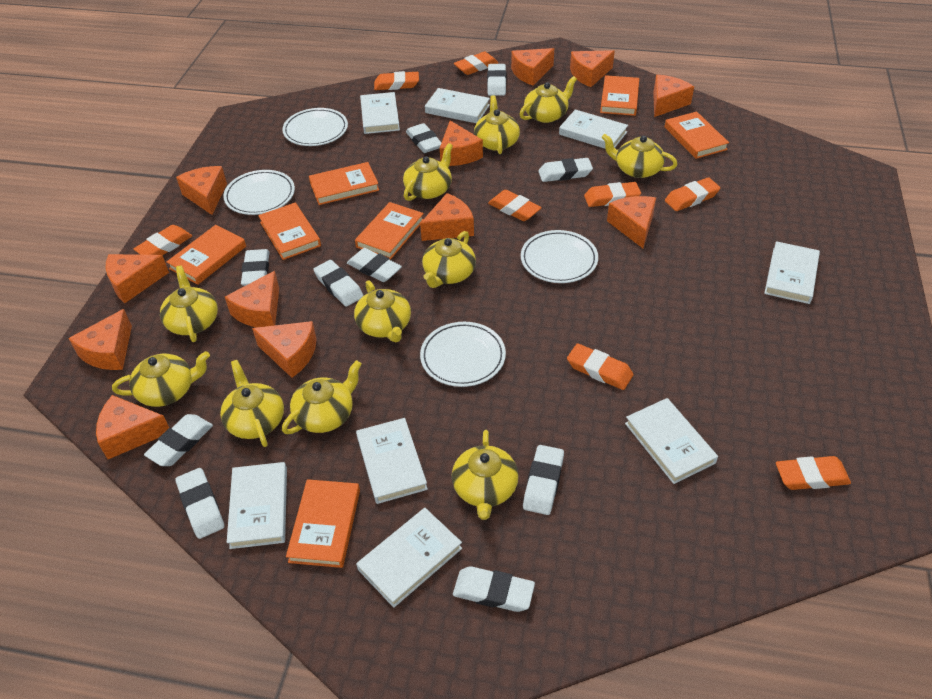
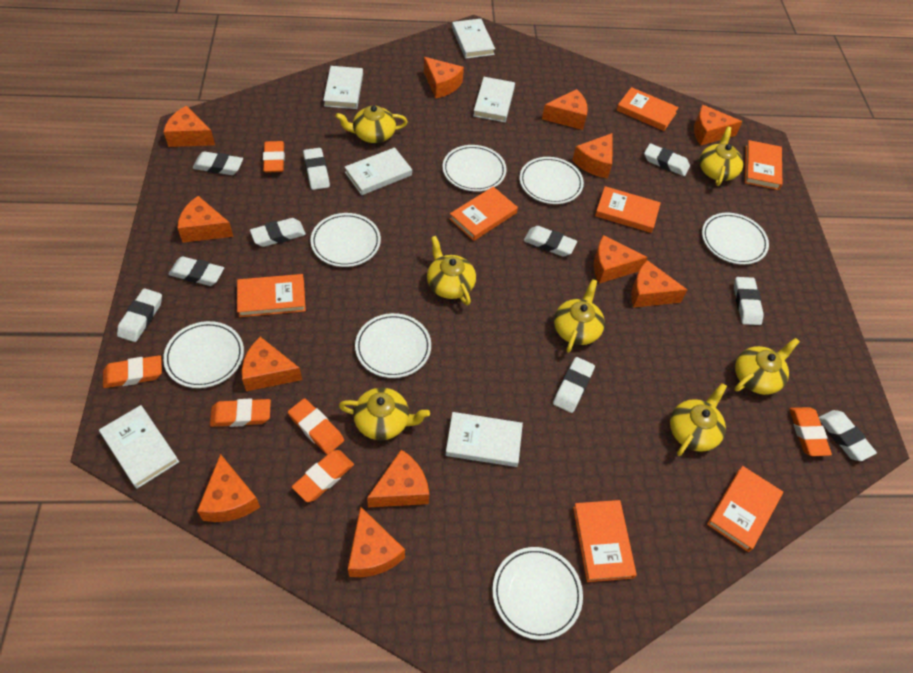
orange eraser: [134,225,192,255] [374,71,419,90] [454,52,498,75] [488,190,542,221] [567,343,634,390] [584,182,641,207] [665,177,720,211] [776,456,851,490] = 8 -> [103,355,162,388] [210,399,271,427] [263,141,285,173] [288,398,344,455] [292,450,354,502] [789,407,832,456] = 6
white book: [227,462,287,549] [356,418,428,504] [356,508,462,608] [360,92,400,134] [425,88,490,123] [559,109,628,149] [625,398,718,484] [764,241,820,304] = 8 -> [99,405,179,489] [323,66,363,109] [345,147,412,195] [445,412,523,467] [452,19,495,59] [473,77,515,122] = 6
white plate: [223,170,295,215] [282,108,348,146] [420,322,506,387] [521,230,598,283] = 4 -> [163,321,244,388] [310,213,381,267] [355,313,431,378] [442,145,506,192] [492,547,583,640] [520,157,584,204] [702,213,769,265] = 7
yellow teapot: [112,351,210,407] [160,266,218,342] [220,360,284,447] [282,360,362,434] [354,280,411,342] [403,143,453,201] [422,231,476,288] [452,430,519,520] [474,95,520,154] [520,76,577,123] [601,134,678,178] = 11 -> [335,105,408,143] [339,388,430,440] [427,236,476,305] [554,279,605,353] [670,383,727,456] [699,127,743,186] [735,338,800,395] = 7

